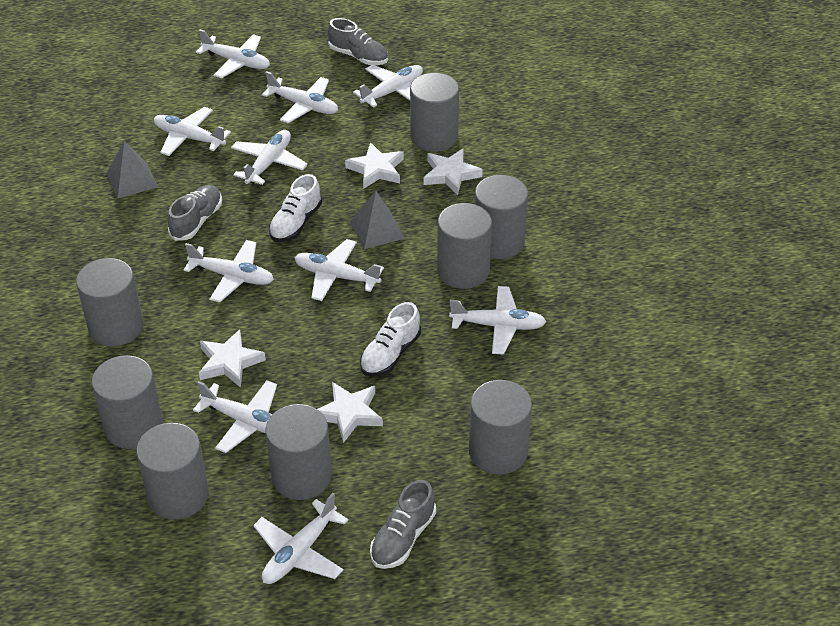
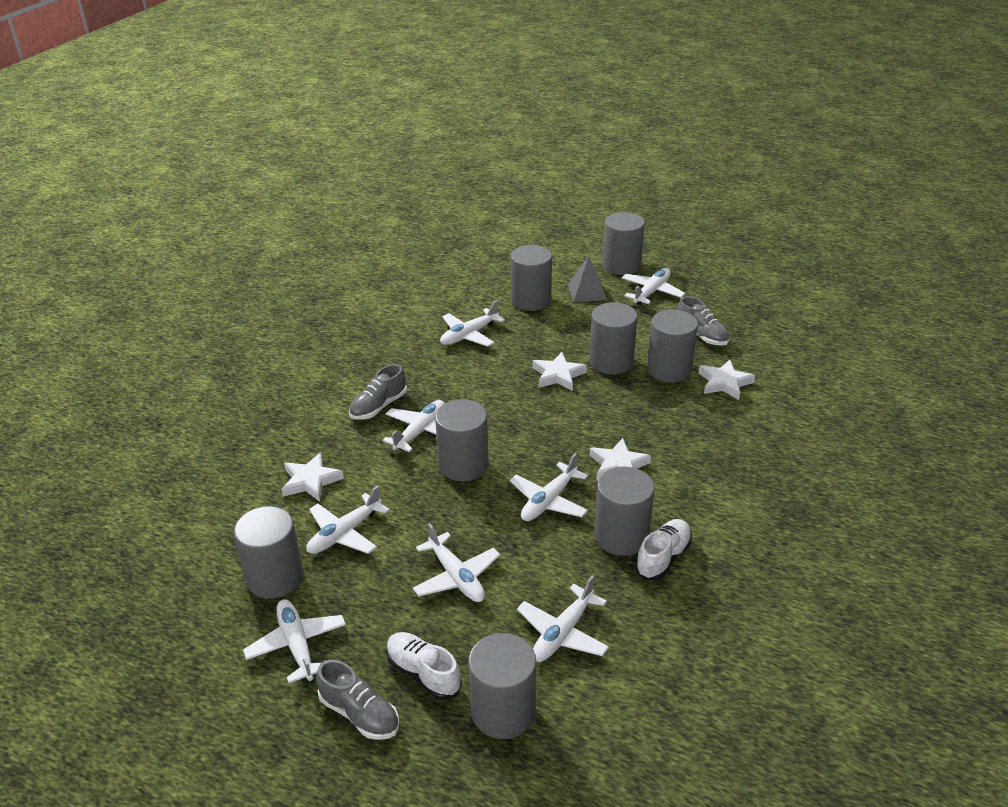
grey pyramid: [106,141,158,198] [350,191,405,249] = 2 -> [568,256,607,302] = 1
white plane: [154,107,231,156] [183,240,274,303] [193,380,277,453] [196,29,270,79] [231,130,308,185] [253,493,349,584] [262,71,338,123] [294,239,384,301] [353,65,423,107] [449,286,546,355] = 10 -> [243,599,346,683] [306,485,390,554] [383,400,445,452] [413,523,500,602] [440,300,505,347] [510,453,588,521] [517,576,609,662] [622,268,685,305] = 8

